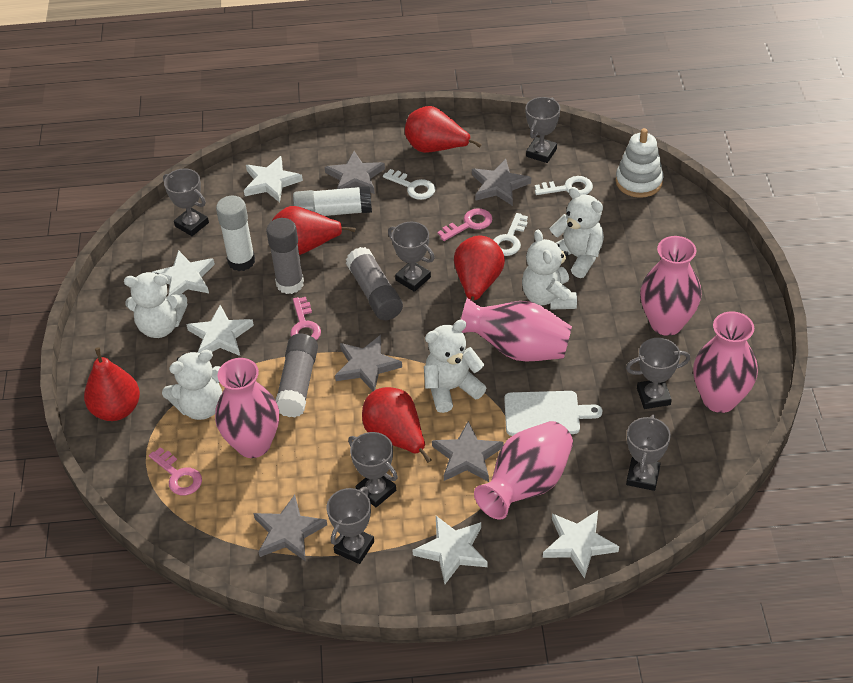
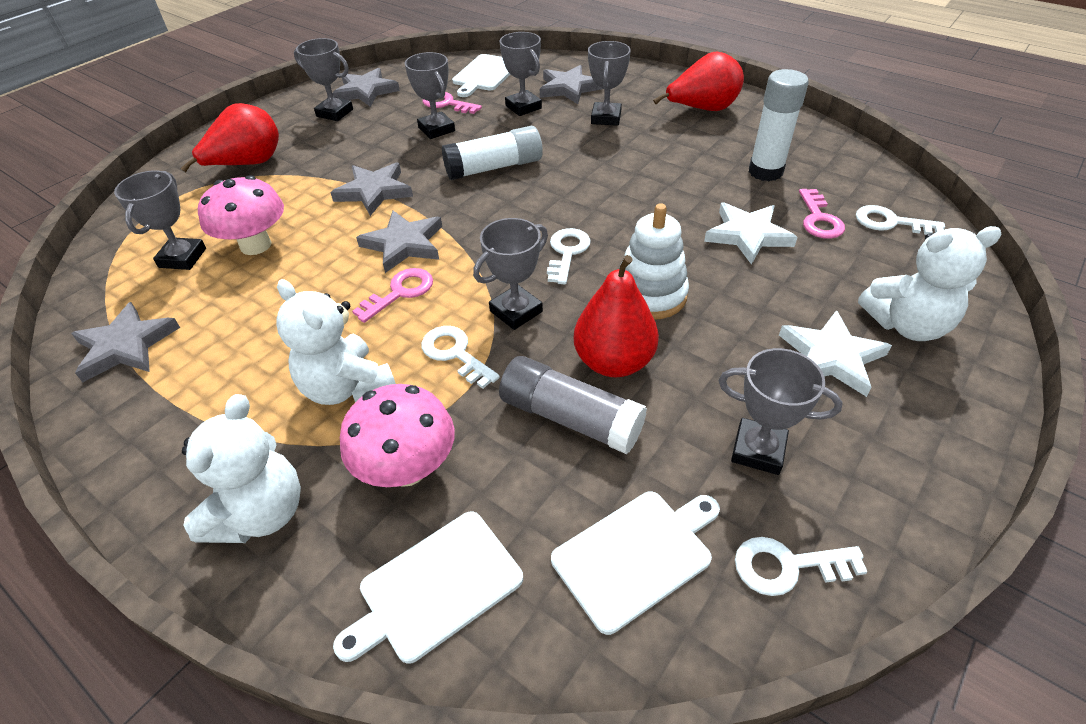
grey glue stick: [266,218,304,294] [276,334,318,417] [346,247,403,320] = 3 -> [499,356,647,454] = 1
pink mushroom: none = 0 -> [198,175,284,255] [340,384,455,487] = 2
pink vase: [215,358,279,458] [461,298,572,362] [474,421,573,520] [640,236,701,336] [693,311,758,413] = 5 -> none = 0
red pear: [84,347,140,421] [272,206,356,255] [362,387,432,463] [405,106,482,153] [454,235,505,302] = 5 -> [181,103,279,172] [574,255,659,377] [653,52,744,111] = 3
white cutting board: [504,391,602,436] = 1 -> [333,511,523,664] [452,54,510,97] [551,492,720,635] = 3
white key: [383,169,435,200] [493,213,528,256] [535,176,593,195] = 3 -> [421,326,500,389] [547,228,591,284] [735,537,868,596] [856,205,945,235] = 4
white star: [153,250,215,296] [186,305,254,356] [244,156,303,203] [412,516,488,584] [543,510,619,579] = 5 -> [704,202,797,265] [779,310,892,397] = 2
white teddy bear: [124,272,187,338] [162,350,222,420] [424,320,486,413] [522,230,577,309] [549,187,604,278] = 5 -> [182,394,301,543] [276,279,396,405] [858,226,1002,341] = 3

